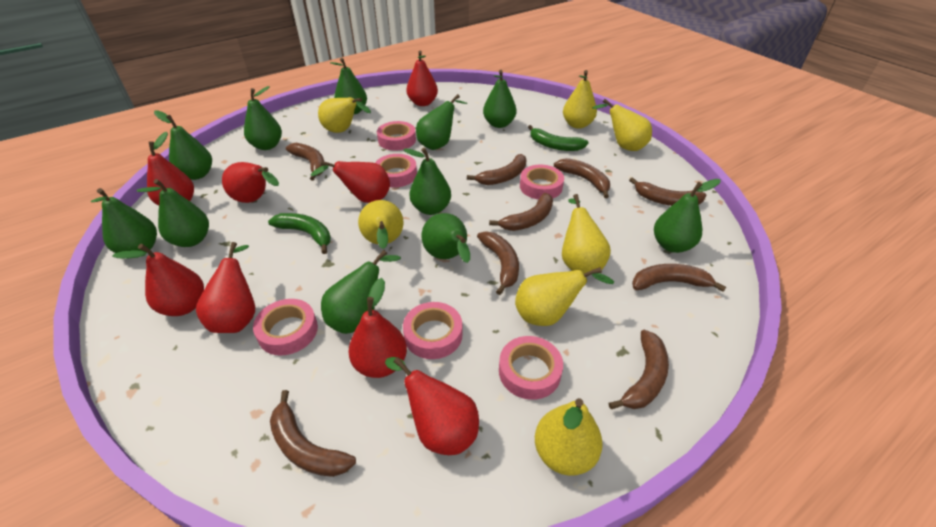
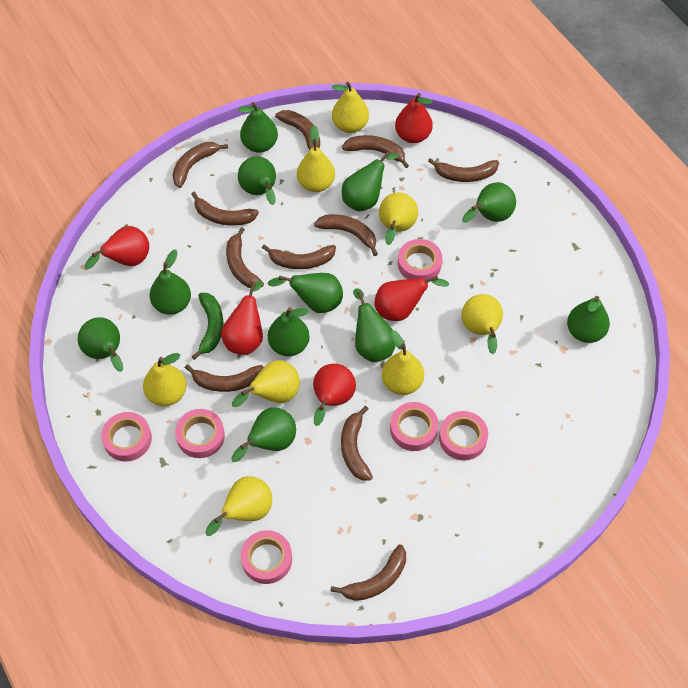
brown banana: [270,390,356,477] [286,143,324,181] [467,154,527,185] [477,231,519,295] [489,193,553,231] [554,158,610,198] [609,330,669,409] [629,177,706,206] [632,264,726,292] = 9 -> [172,142,228,188] [185,364,264,392] [191,192,259,226] [226,227,264,288] [262,245,336,269] [275,110,320,150] [314,214,378,256] [330,545,406,601] [341,406,373,481] [342,135,409,168] [428,158,499,182] = 11
green banana: [268,213,331,254] [528,125,589,151] = 2 -> [191,293,224,360] = 1
red pear: [112,244,204,316] [147,132,194,206] [196,242,255,333] [222,162,279,203] [311,161,390,203] [348,278,407,378] [385,357,479,455] [406,51,438,106] = 8 -> [85,226,149,269] [221,281,263,355] [313,364,356,426] [375,276,449,321] [395,93,433,143] = 5
yellow pear: [318,97,371,133] [358,200,404,249] [515,267,614,326] [535,398,603,476] [562,194,611,273] [563,70,597,129] [592,99,652,151] = 7 -> [143,353,186,406] [206,476,272,536] [232,360,300,407] [297,125,335,192] [332,82,369,133] [379,192,418,245] [382,330,424,395] [461,294,503,354] = 8

